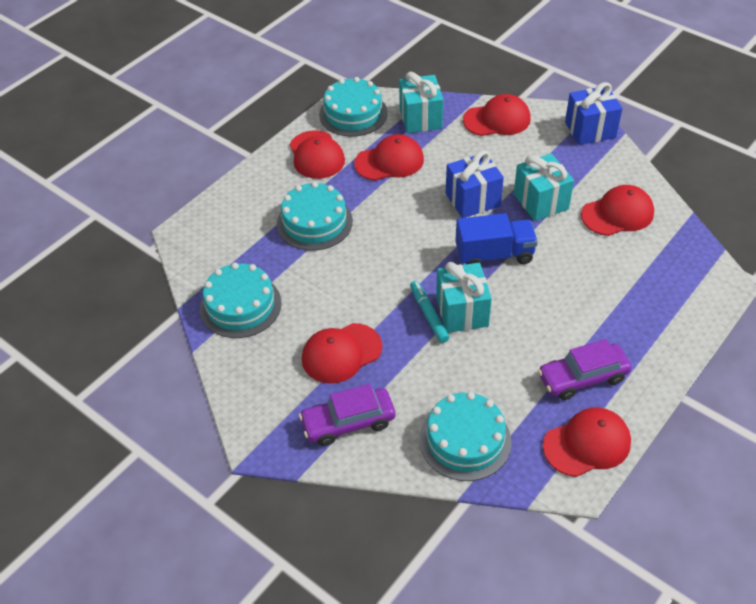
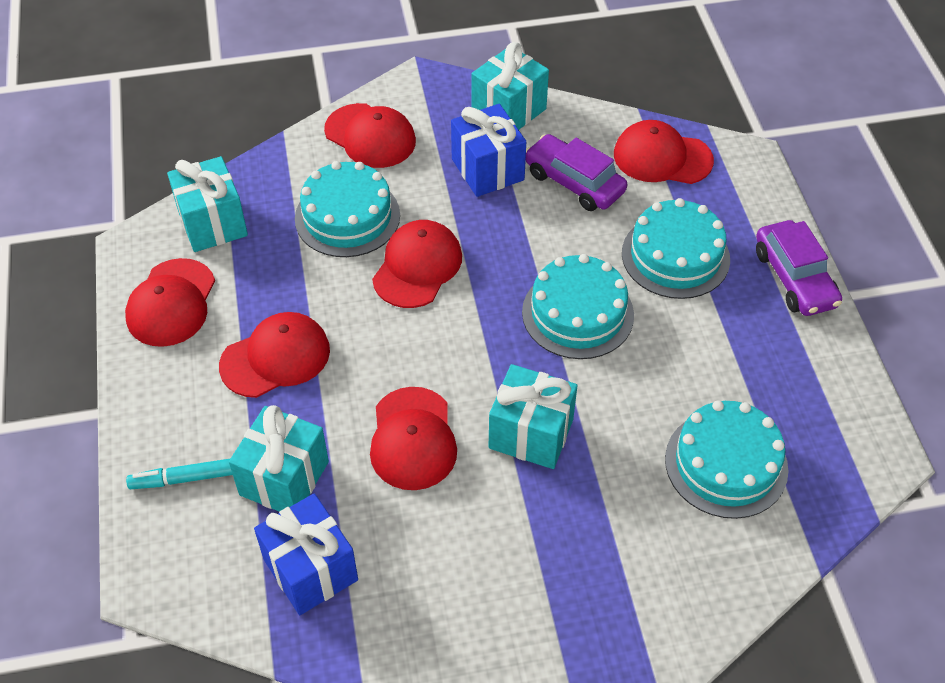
blue truck: [455,213,538,266] = 1 -> none = 0
turquoise gift: [399,72,443,133] [436,262,492,333] [514,153,574,221] = 3 -> [167,156,248,252] [229,405,329,512] [472,42,549,130] [489,364,578,469] = 4

